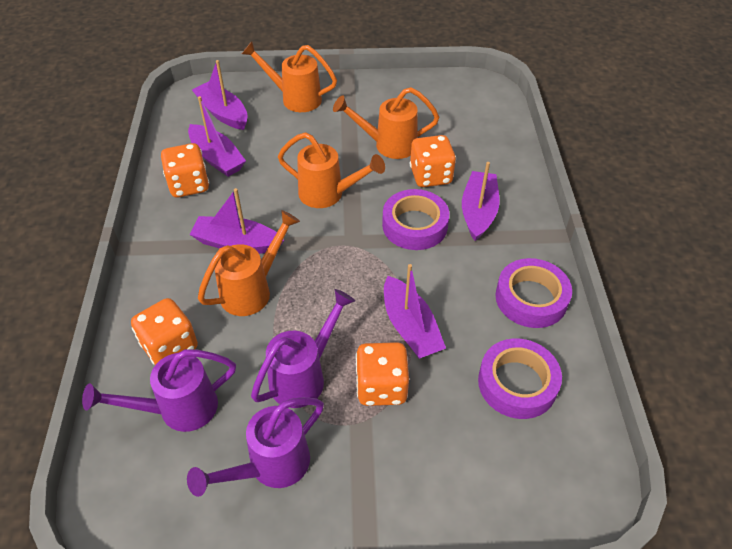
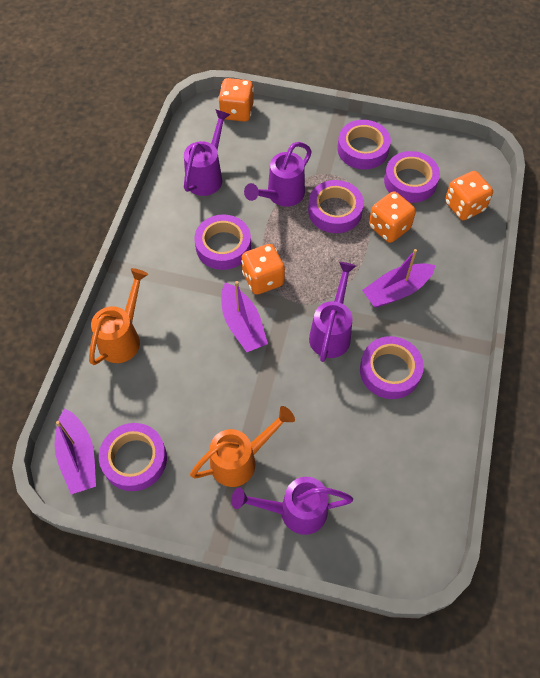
orange watering can: [198,210,300,316] [242,41,337,112] [278,132,385,208] [333,87,439,159] = 4 -> [89,268,148,365] [190,406,295,487] = 2
purple boat: [188,96,246,177] [189,188,284,254] [192,60,248,130] [384,264,446,359] [462,162,500,241] = 5 -> [55,408,96,494] [221,281,268,352] [362,249,435,308] = 3
purple tape: [382,189,449,250] [478,338,562,419] [495,258,572,328] = 3 -> [99,423,167,491] [194,214,251,270] [308,180,364,233] [337,120,391,169] [360,336,424,399] [384,151,440,203] = 6
purple watering can: [82,349,236,432] [187,397,324,497] [251,289,355,408] = 3 -> [184,109,231,196] [231,477,353,535] [244,142,312,207] [309,262,356,362] = 4

